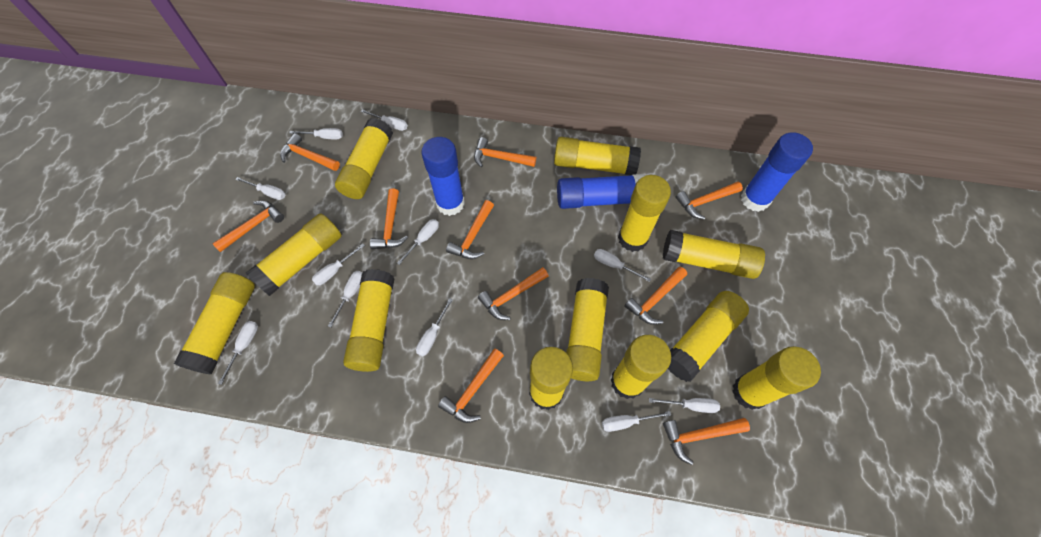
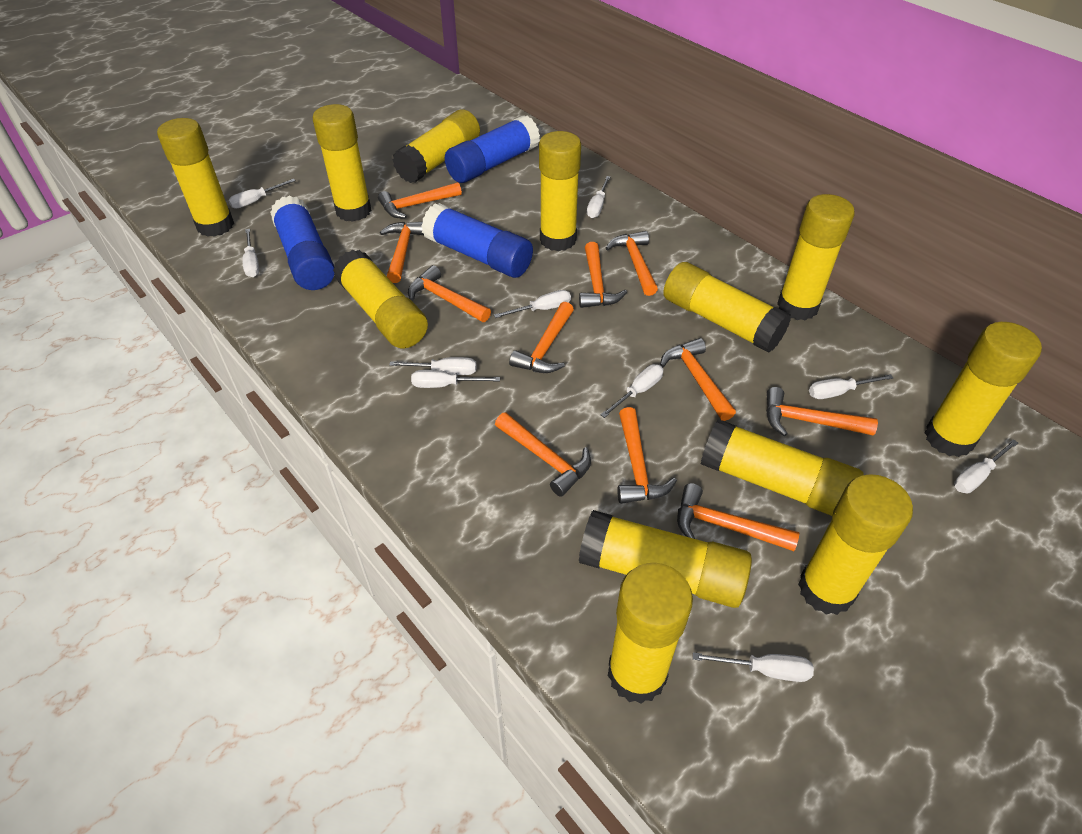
orange hammer: [212,201,284,252] [280,133,340,171] [370,189,408,249] [438,348,504,423] [446,200,494,259] [474,137,536,167] [478,267,549,320] [625,267,687,325] [663,418,750,465] [676,182,743,220] = 10 -> [378,182,462,219] [380,222,424,283] [408,265,491,322] [495,412,591,497] [509,302,574,373] [579,242,627,308] [606,231,658,296] [617,407,677,504] [660,338,736,421] [677,483,799,551] [766,387,878,436] = 11
white screwdriver: [218,321,258,385] [235,177,285,200] [289,128,343,139] [312,243,365,286] [328,271,362,327] [361,109,408,131] [397,219,439,265] [416,298,453,356] [594,249,651,282] [602,411,671,432] [649,398,720,413] = 11 -> [228,179,296,209] [243,229,259,277] [389,357,477,375] [411,370,500,388] [494,290,571,318] [587,176,610,218] [600,364,663,418] [693,652,814,682] [809,374,893,399] [954,439,1018,493] = 10

